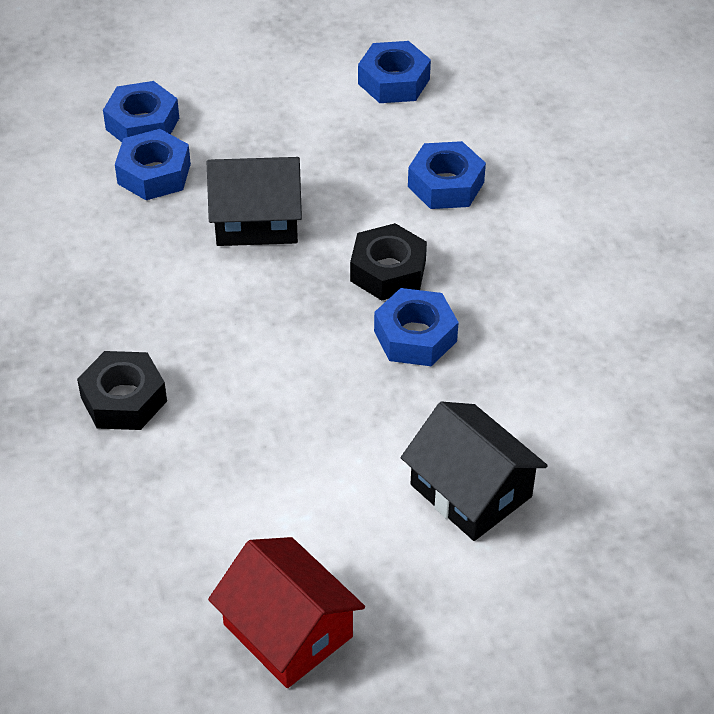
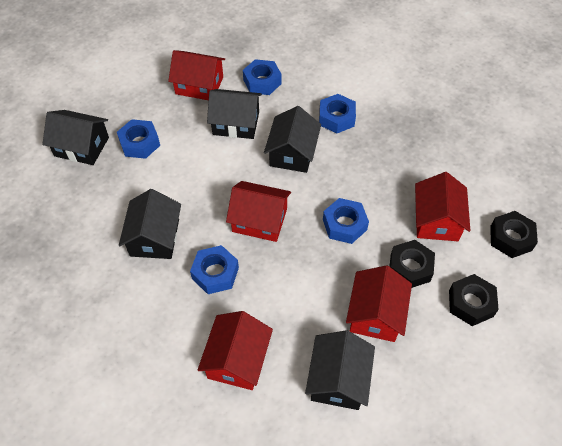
black house: [207,157,302,246] [401,402,548,541] = 2 -> [42,110,109,165] [119,189,181,259] [207,89,262,139] [264,106,321,173] [305,330,375,410] = 5
black nut: [77,351,167,430] [350,223,427,301] = 2 -> [389,240,435,288] [449,274,499,326] [490,211,538,258] = 3
red house: [208,537,365,688] = 1 -> [168,50,225,100] [198,311,273,390] [226,181,291,242] [346,265,412,342] [415,172,470,241] = 5

